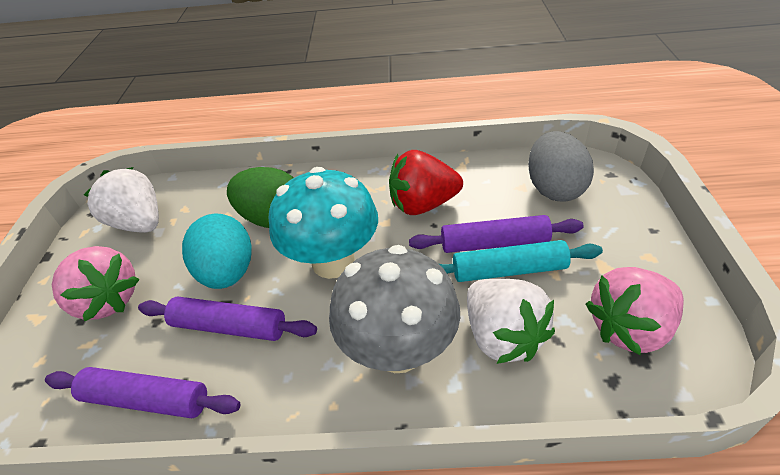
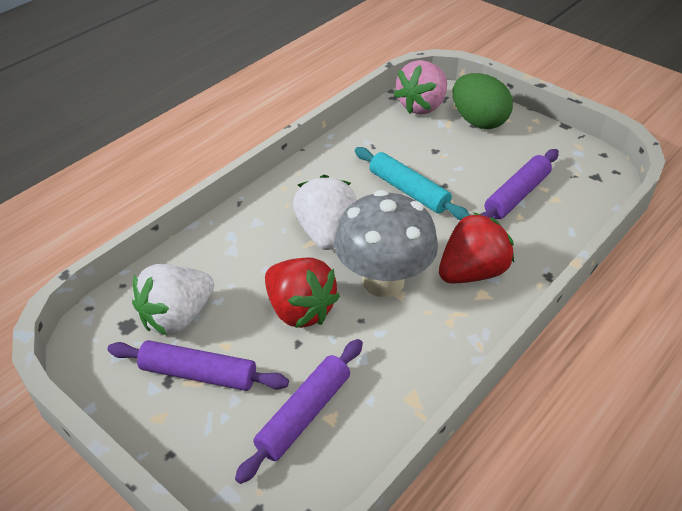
grey egg: [528,131,594,201] = 1 -> none = 0
pink strawberry: [52,246,140,321] [586,267,684,356] = 2 -> [393,60,447,114] = 1
red strawberry: [389,150,463,215] = 1 -> [265,257,340,328] [439,212,514,283] = 2
turquoise egg: [182,213,252,289] = 1 -> none = 0
turquoise mushroom: [269,167,378,279] = 1 -> none = 0

